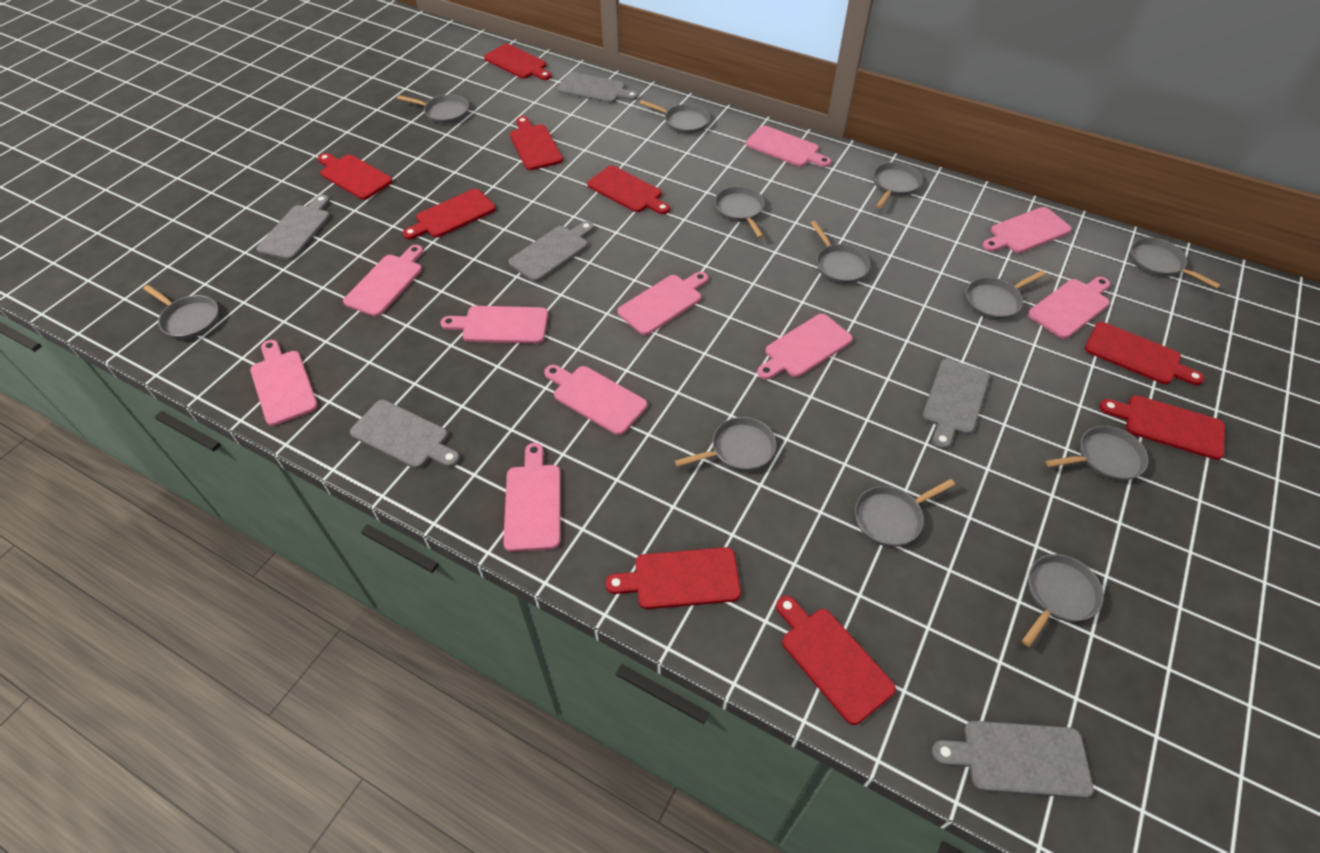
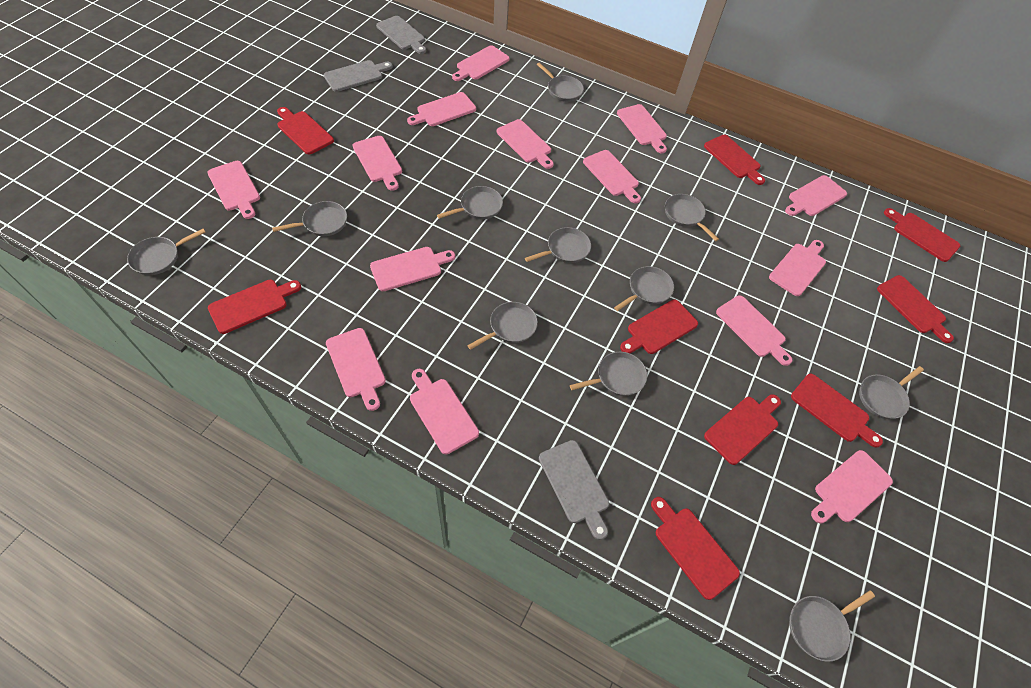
grey cutting board: [257,194,330,260] [350,400,460,469] [509,221,594,282] [557,72,638,103] [922,359,990,449] [932,721,1094,798] = 6 -> [324,60,393,92] [376,16,426,54] [539,440,609,540] = 3
grey pan: [143,285,219,339] [397,94,469,124] [639,100,710,134] [675,417,777,471] [715,186,765,238] [810,221,871,284] [855,479,955,547] [873,162,923,208] [966,270,1046,320] [1022,554,1104,647] [1046,426,1149,481] [1130,237,1221,288] = 12 -> [127,229,206,275] [272,201,347,236] [437,186,503,219] [467,302,538,350] [525,227,591,263] [537,63,584,102] [570,352,647,396] [614,266,674,311] [665,194,719,241] [789,590,875,662] [859,366,924,419] = 11
pink cutting board: [250,340,318,426] [343,245,423,316] [440,306,548,343] [503,443,560,552] [544,365,647,435] [617,272,708,335] [746,126,831,167] [757,314,853,380] [982,207,1072,253] [1028,277,1110,339] = 10 -> [207,161,260,219] [326,328,386,411] [353,136,402,191] [370,247,455,291] [407,92,476,126] [410,369,479,454] [452,45,510,81] [497,119,554,169] [583,150,641,203] [617,104,667,154] [716,295,792,366] [769,240,826,296] [785,175,847,216] [811,450,893,523] = 14

